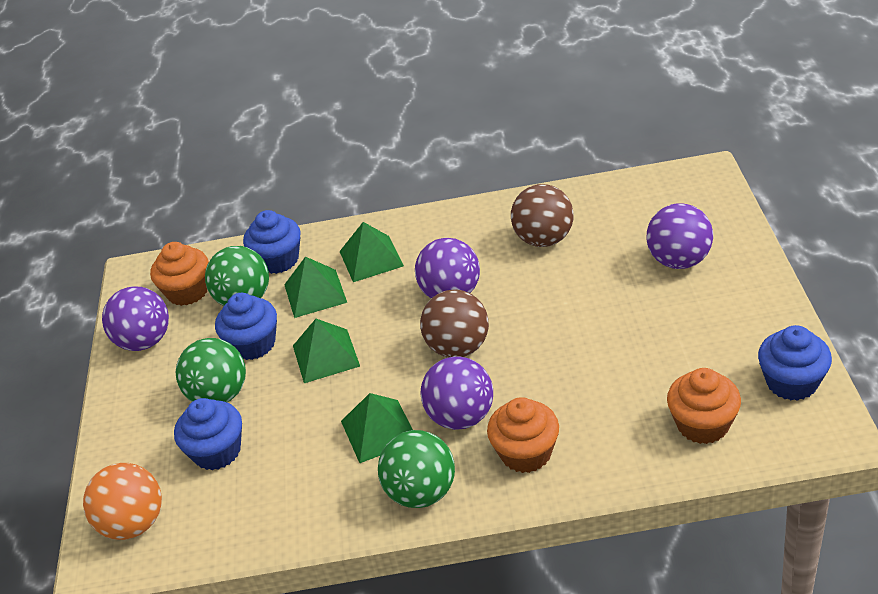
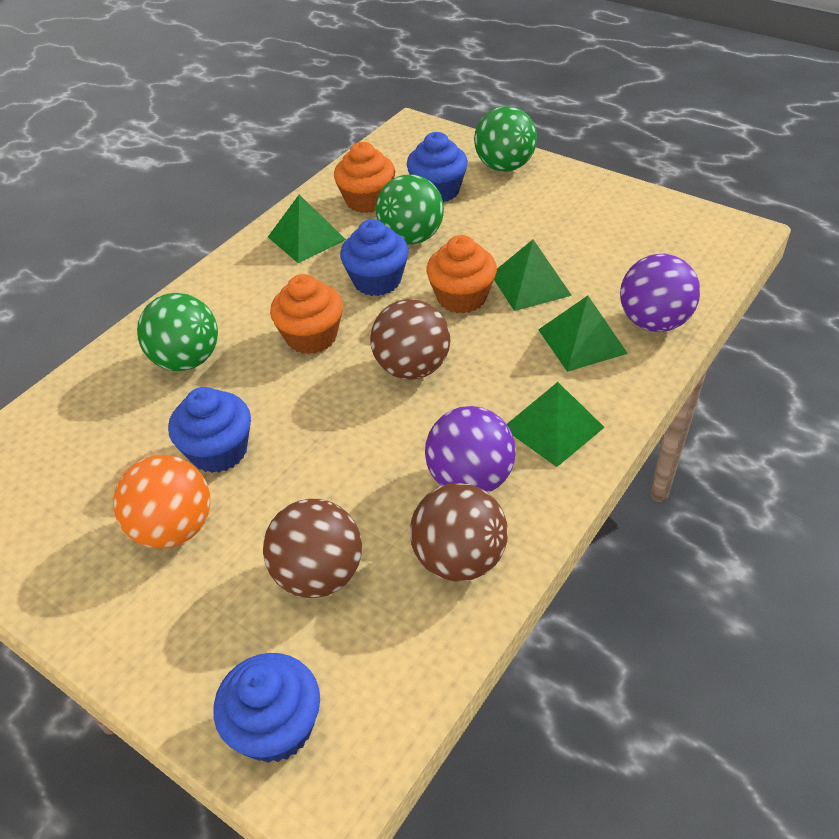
brown ball: [420,289,489,358] [511,184,573,247] = 2 -> [263,499,362,598] [370,299,450,380] [410,483,508,582] = 3
purple ball: [102,286,169,351] [415,238,480,298] [421,357,493,430] [647,203,713,269] = 4 -> [425,406,516,493] [620,254,700,332] = 2

